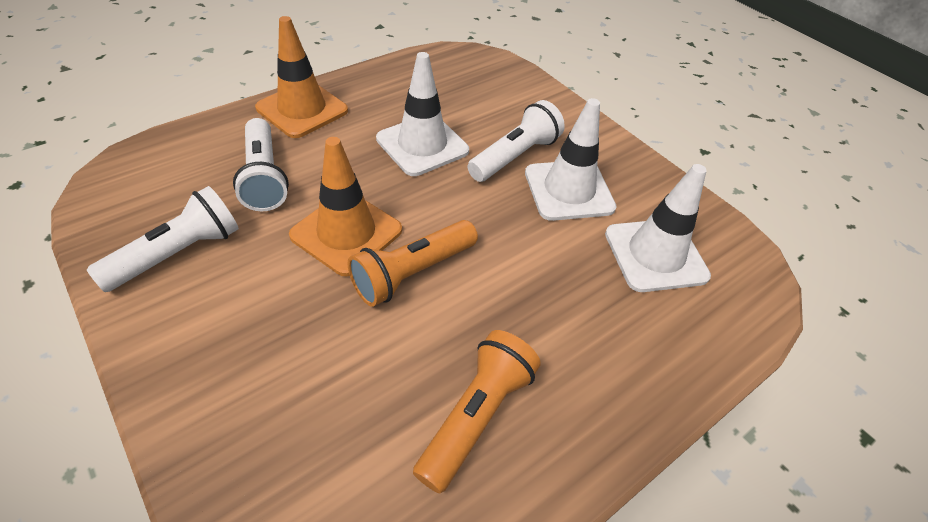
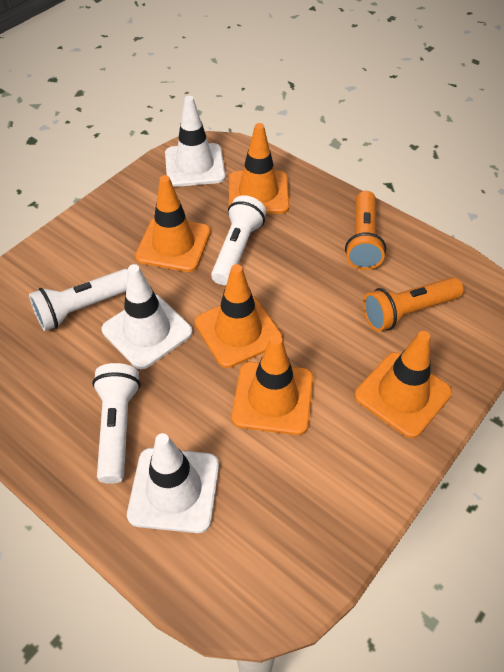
orange traffic cone: [255,16,348,138] [289,137,402,276] = 2 -> [135,175,211,272] [195,264,283,368] [229,123,289,214] [232,335,313,435] [355,331,452,438] = 5

